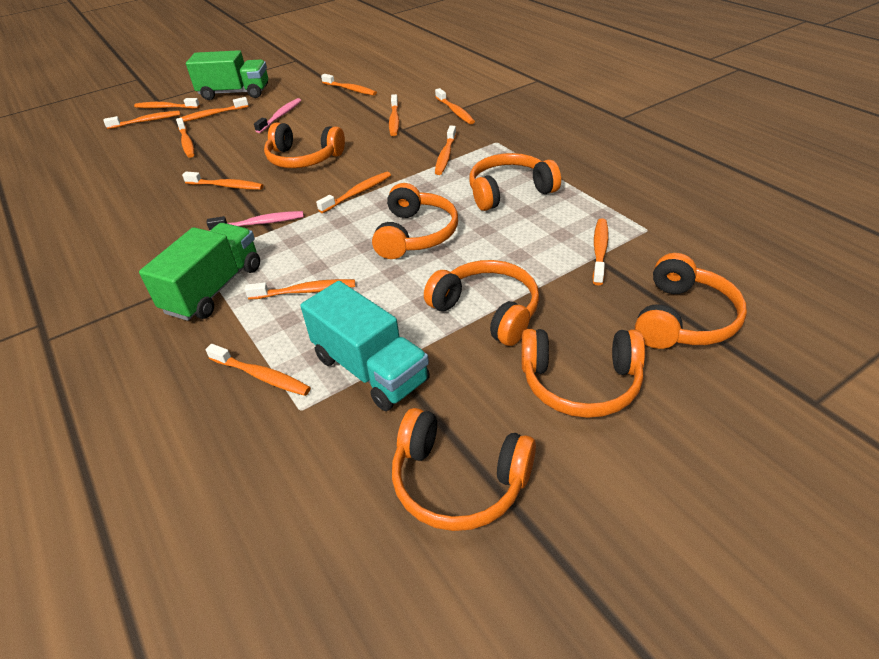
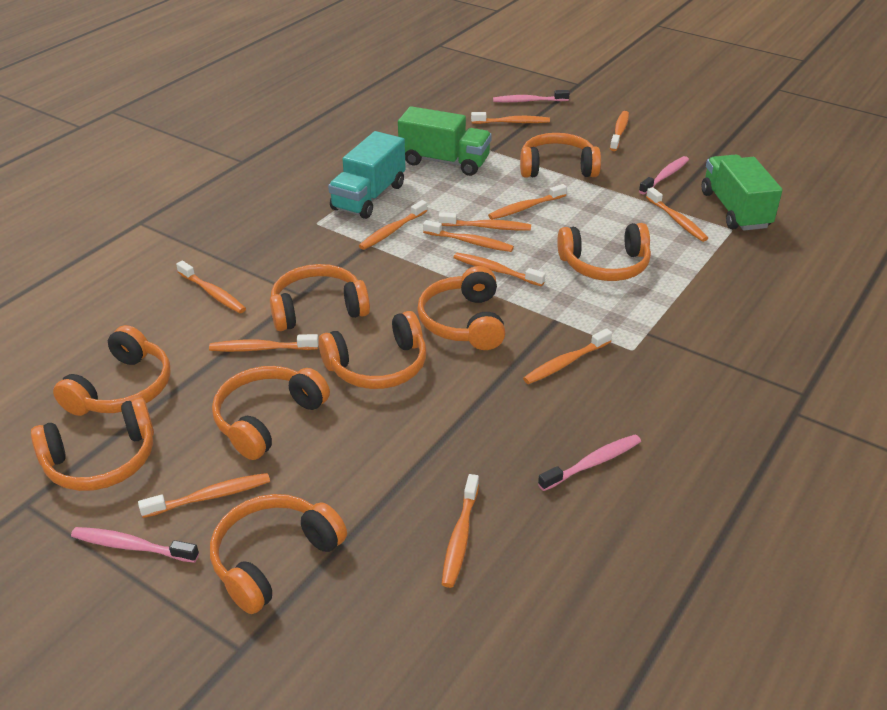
orange headphones: [264,123,345,168] [372,183,458,259] [392,408,536,531] [424,260,539,346] [469,153,561,211] [521,329,645,418] [635,253,747,349] = 7 -> [31,397,154,491] [53,325,171,416] [210,494,347,614] [212,366,330,460] [270,264,370,331] [318,311,426,389] [417,266,505,350] [520,133,601,178] [557,223,651,281] = 9
pink toothbrush: [207,211,304,230] [254,98,301,133] = 2 -> [71,527,199,563] [493,90,570,102] [538,435,641,491] [639,156,689,194] = 4

